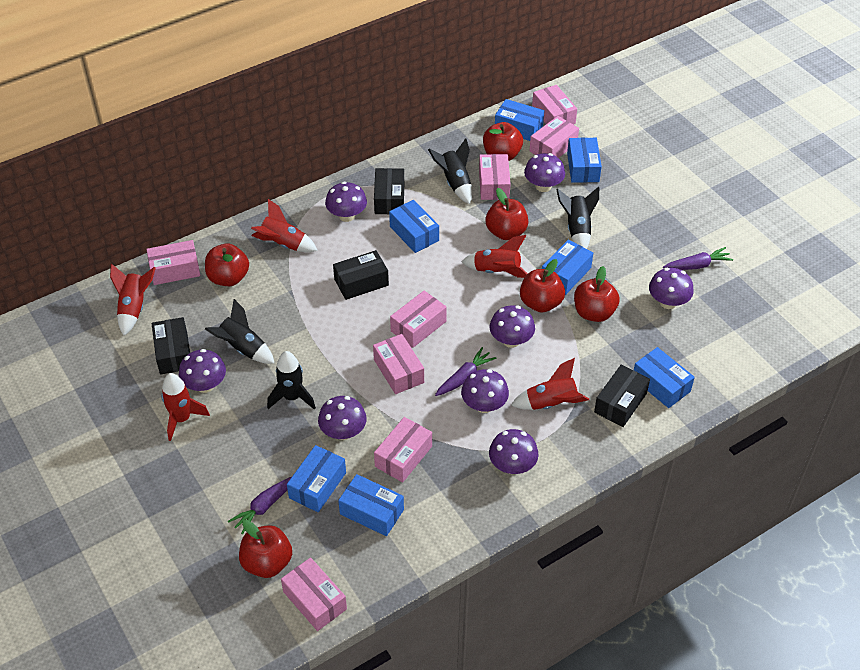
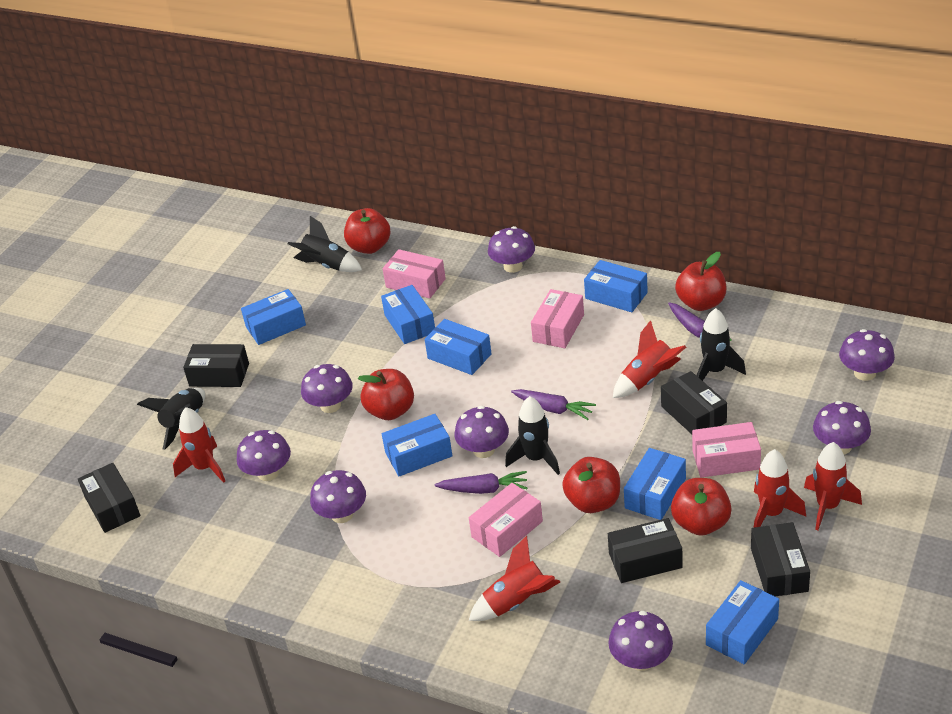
black box: [152,317,190,375] [333,250,389,300] [374,168,404,214] [594,365,650,427] = 4 -> [78,463,140,533] [183,344,249,387] [608,518,683,583] [661,371,727,434] [751,522,810,596] = 5
pink box: [146,240,200,285] [281,557,347,631] [373,334,424,394] [374,417,432,483] [390,291,447,348] [479,154,511,200] [529,116,579,158] [532,85,577,125] = 8 -> [382,249,446,298] [469,483,543,557] [531,289,584,348] [692,422,761,477] = 4
red apple: [205,243,249,286] [239,520,292,578] [483,122,523,161] [485,188,528,240] [520,259,565,312] [574,266,620,322] = 6 -> [344,208,391,254] [358,369,414,420] [562,457,620,513] [671,478,732,536] [675,252,726,311] = 5

